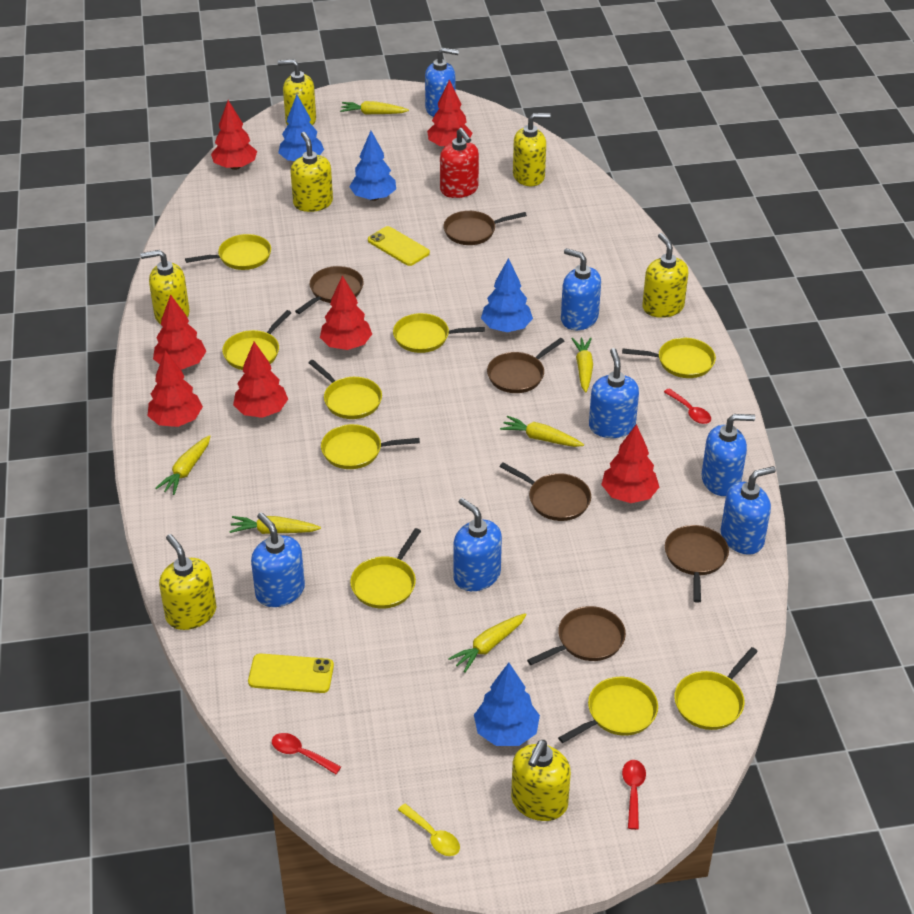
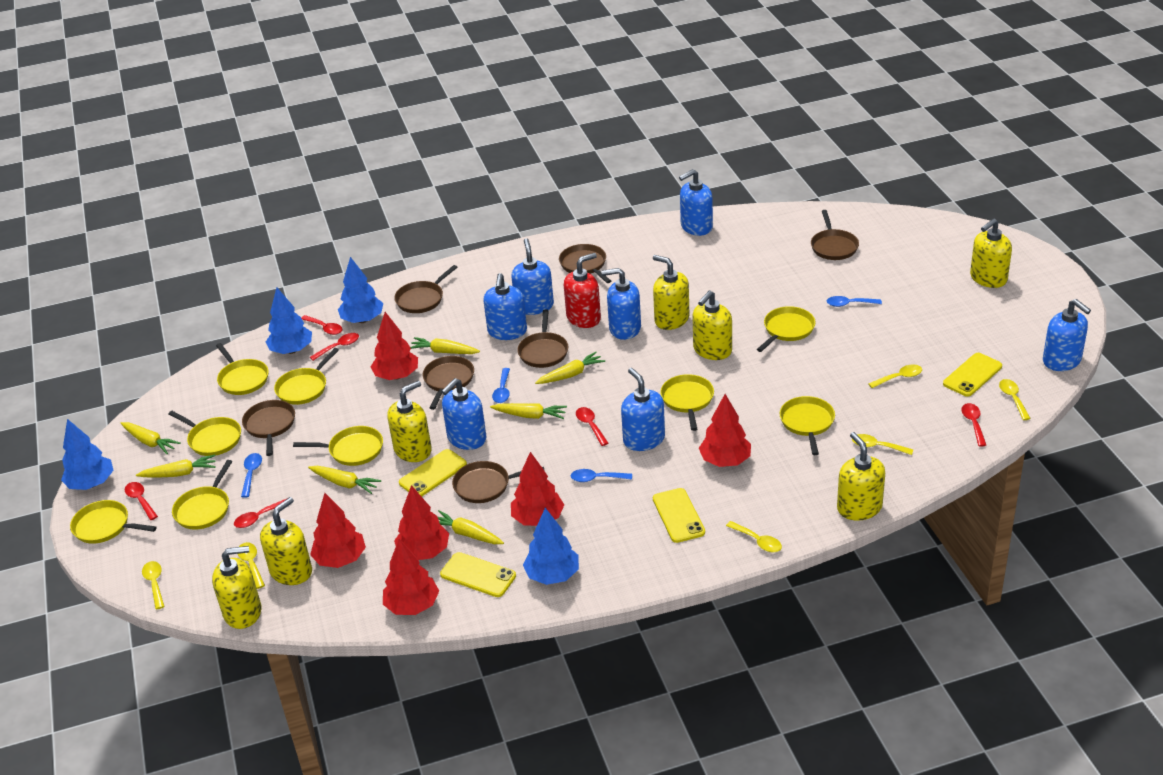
blue spoon: none = 0 -> [241,453,262,498] [492,368,510,403] [571,469,632,482] [826,296,882,307] = 4
brown pan: [295,266,364,314] [443,211,527,245] [487,338,564,393] [499,463,591,521] [527,606,626,665] [665,525,729,603] = 6 -> [242,400,295,456] [394,265,458,313] [423,356,474,410] [452,461,545,503] [517,309,568,368] [559,244,611,283] [811,210,859,260] = 7
red spoon: [272,733,341,774] [622,760,646,830] [664,388,711,424] = 3 -> [125,482,158,520] [234,498,288,528] [301,315,342,335] [310,333,359,361] [576,407,608,446] [961,403,986,446] = 6
red tree: [147,350,203,427] [153,294,207,370] [211,100,257,170] [233,342,288,418] [320,275,372,350] [427,79,472,146] [601,424,659,503] = 7 -> [310,493,366,568] [371,312,418,380] [383,539,439,615] [394,485,449,560] [511,452,564,526] [699,394,751,467] = 6
yellow carrot: [155,435,210,495] [229,516,321,534] [340,101,409,115] [448,613,526,673] [500,416,584,447] [571,338,593,392] = 6 -> [120,422,181,454] [136,454,216,477] [308,466,381,494] [410,337,480,354] [438,510,504,544] [490,403,567,419] [535,352,605,384] = 7
yellow phone: [248,654,334,693] [368,226,430,266] = 2 -> [399,449,467,497] [440,552,516,597] [653,488,705,543] [943,353,1002,397] = 4
yellow spoon: [398,803,460,856] = 1 -> [142,561,165,610] [238,542,265,589] [726,521,782,552] [852,434,913,455] [868,365,922,388] [999,379,1031,420] = 6

